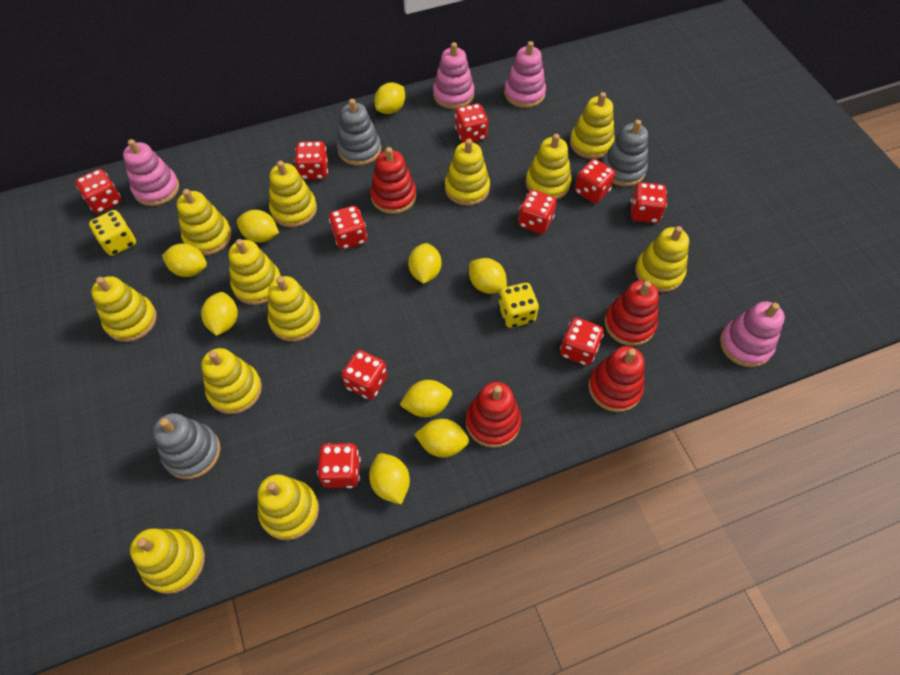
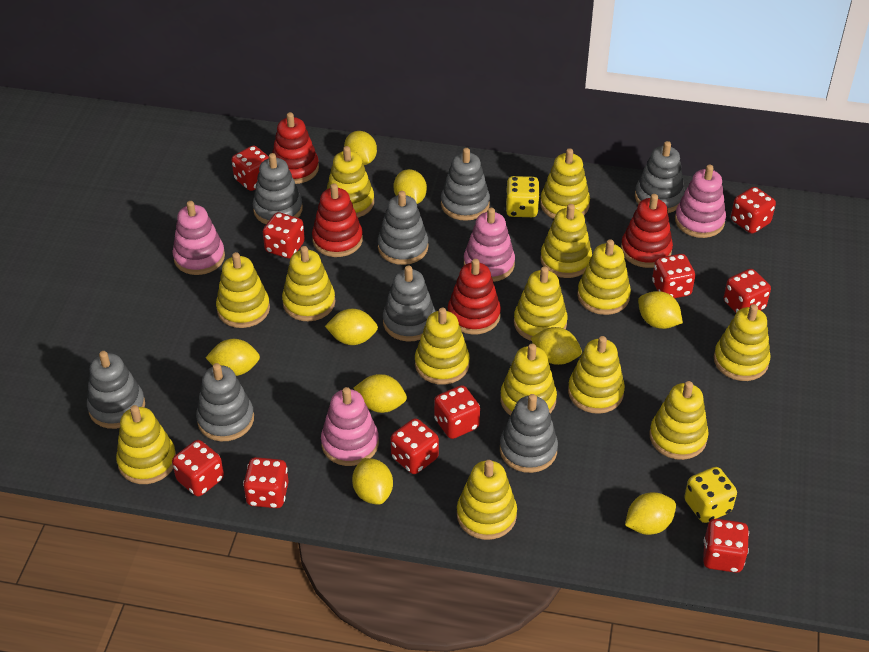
grey stacking toy: [153,413,220,479] [337,99,381,166] [602,120,648,186] = 3 -> [87,351,145,429] [196,363,254,441] [253,153,303,224] [378,191,428,265] [383,265,436,342] [441,148,490,221] [500,394,558,473] [635,141,685,213] = 8
yellow stacking toy: [91,276,157,342] [130,528,205,594] [177,189,232,255] [201,348,262,414] [229,239,281,305] [258,475,319,540] [268,276,320,342] [269,161,317,227] [445,139,490,206] [526,134,572,200] [570,92,615,159] [635,226,689,292] = 12 -> [116,405,176,484] [216,252,270,328] [282,246,335,321] [326,146,374,218] [415,308,470,385] [457,460,517,540] [500,344,557,416] [514,266,568,341] [540,148,590,219] [540,204,592,278] [568,336,625,414] [577,239,631,315] [650,381,709,460] [714,304,771,381] = 14

